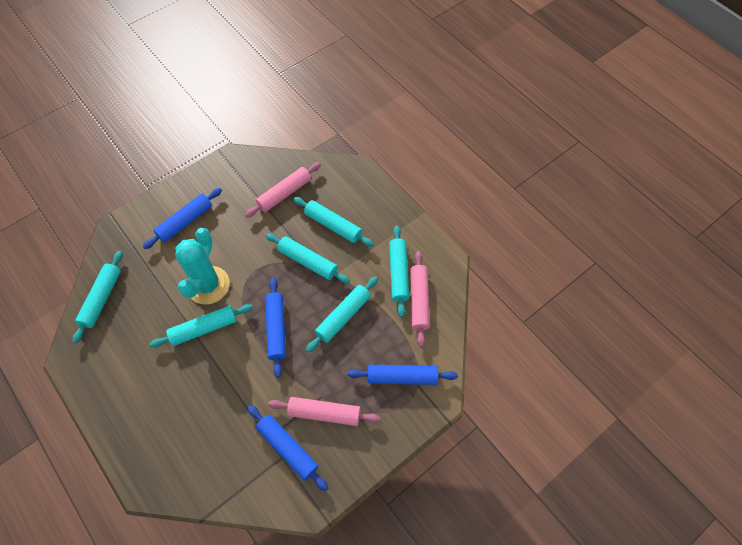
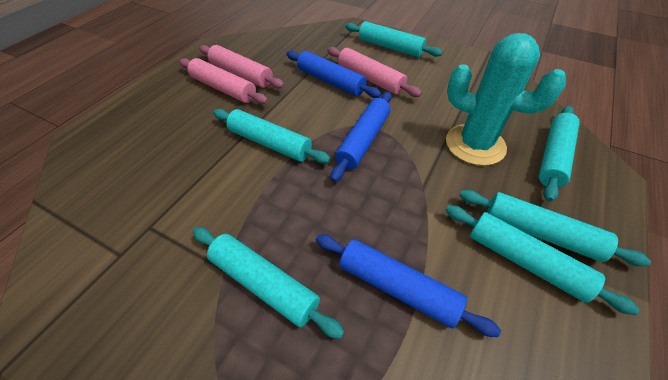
blue rolling pin: [142,188,222,249] [247,405,328,491] [265,278,286,378] [348,365,458,385] = 4 -> [286,51,381,98] [316,234,501,337] [331,92,392,182] = 3

